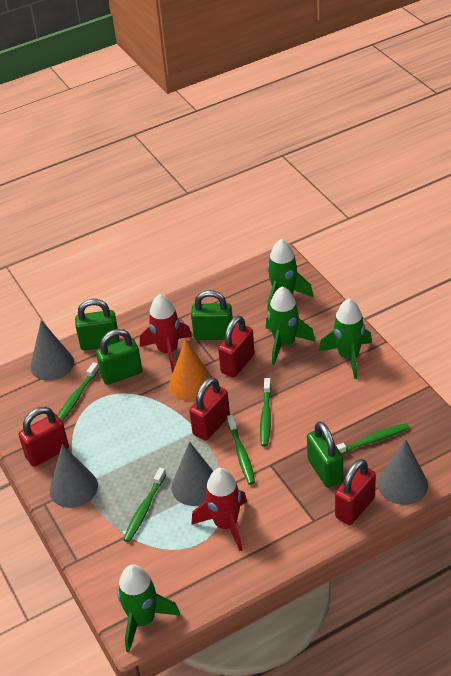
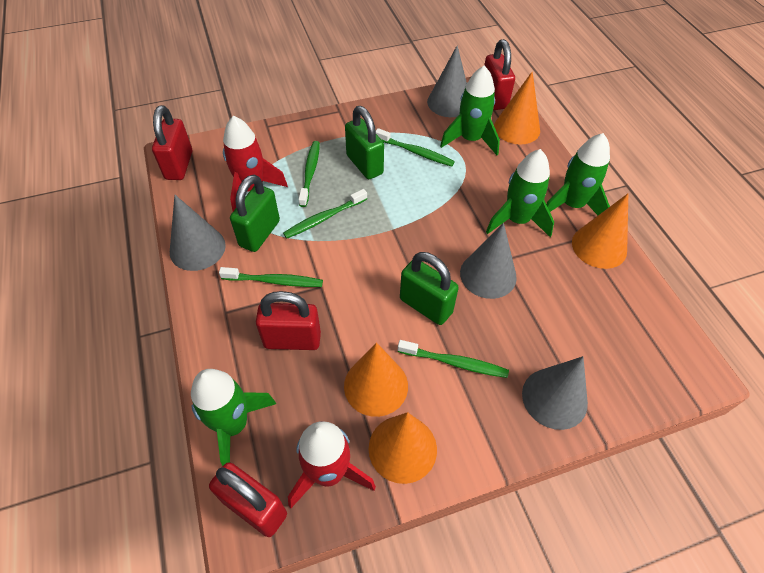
green padlock: [75,299,120,350] [96,329,142,385] [191,290,233,340] [307,421,343,488] = 4 -> [230,175,280,252] [345,106,384,179] [400,252,459,325] = 3
orange cone: [169,339,212,401] = 1 -> [344,343,408,417] [368,412,437,484] [494,71,540,145] [572,194,628,269] = 4

